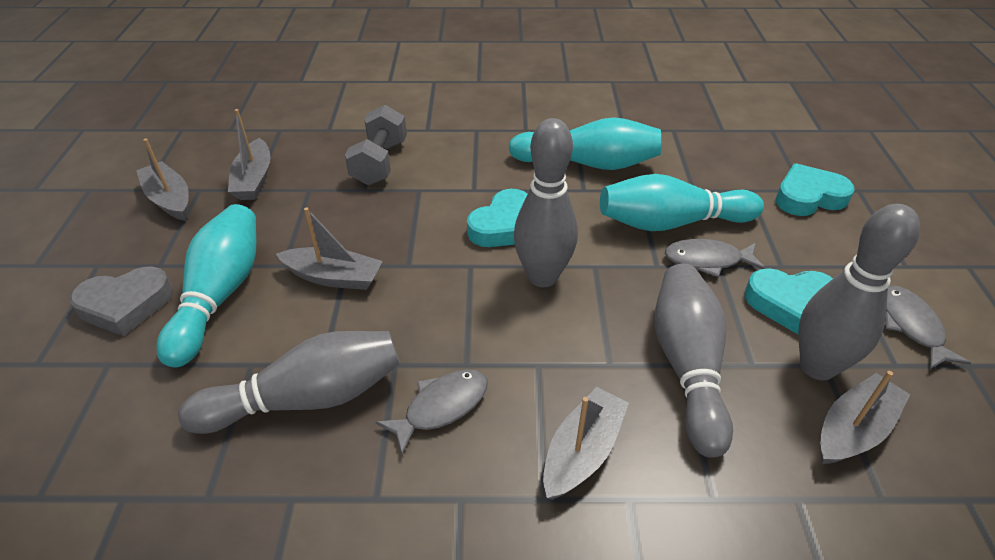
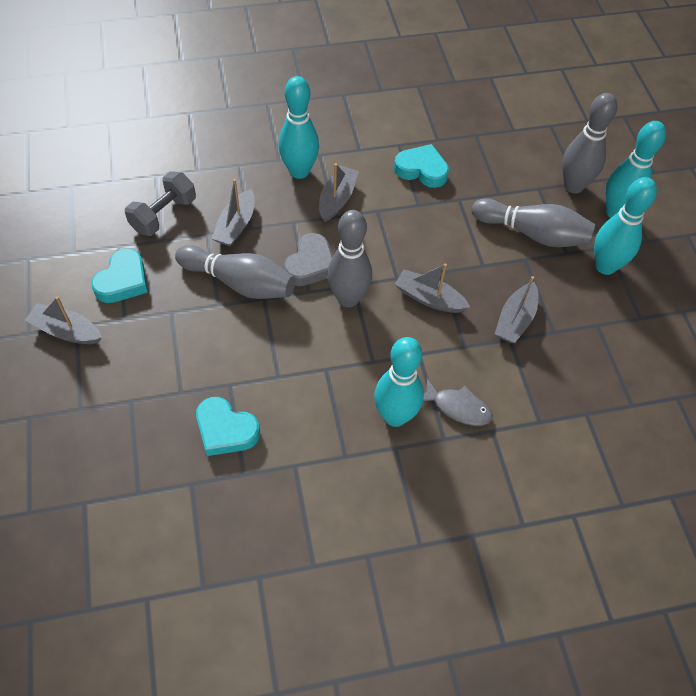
grey fish: [376,369,488,455] [665,239,765,277] [885,286,971,370] = 3 -> [423,379,493,426] = 1
turquoise bowling pin: [156,204,256,368] [509,117,661,170] [600,174,764,231] = 3 -> [278,76,319,179] [374,337,424,427] [594,177,657,275] [605,121,666,218] = 4

